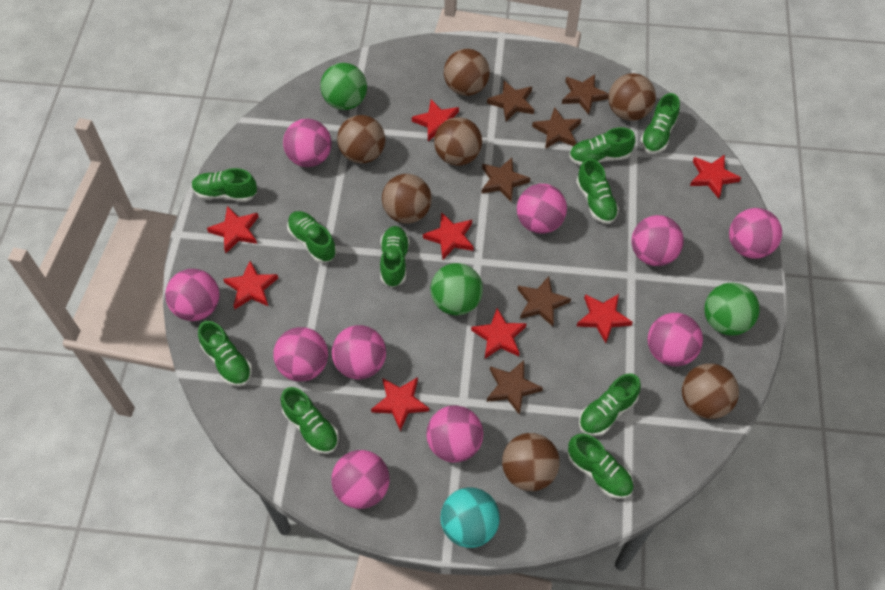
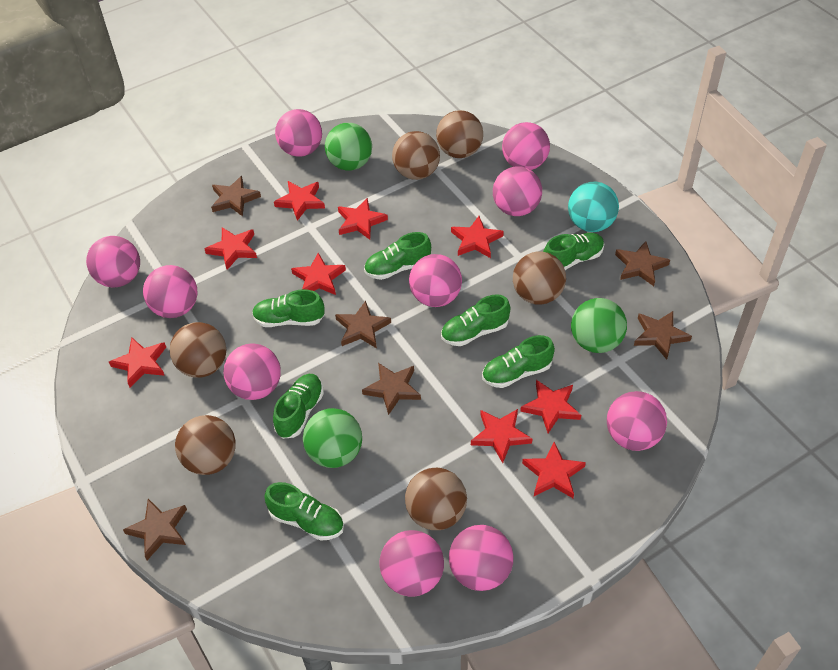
brown ball: [337,115,385,164] [382,174,432,224] [434,117,482,166] [444,49,490,96] [502,433,560,491] [608,73,656,121] [682,363,739,419] = 7 -> [170,322,226,378] [175,415,236,475] [392,131,440,180] [405,468,467,530] [436,110,483,158] [513,252,566,305] = 6
green shoe: [192,168,257,202] [198,321,252,387] [281,387,339,454] [287,211,337,263] [380,226,410,288] [568,433,633,499] [569,127,635,166] [576,158,619,224] [579,373,641,436] [640,93,680,154] = 10 -> [252,289,325,327] [264,482,344,541] [273,374,324,439] [364,232,431,280] [441,294,510,346] [482,335,555,388] [543,233,604,270] = 7
red star: [207,206,259,253] [223,261,278,309] [371,377,429,431] [412,99,459,141] [423,212,474,259] [471,308,527,358] [577,294,633,343] [690,155,741,199] = 8 -> [109,337,166,387] [205,227,257,270] [274,181,325,221] [291,253,346,295] [338,198,388,240] [451,216,504,258] [471,409,532,463] [520,380,581,433] [522,442,586,498] = 9

